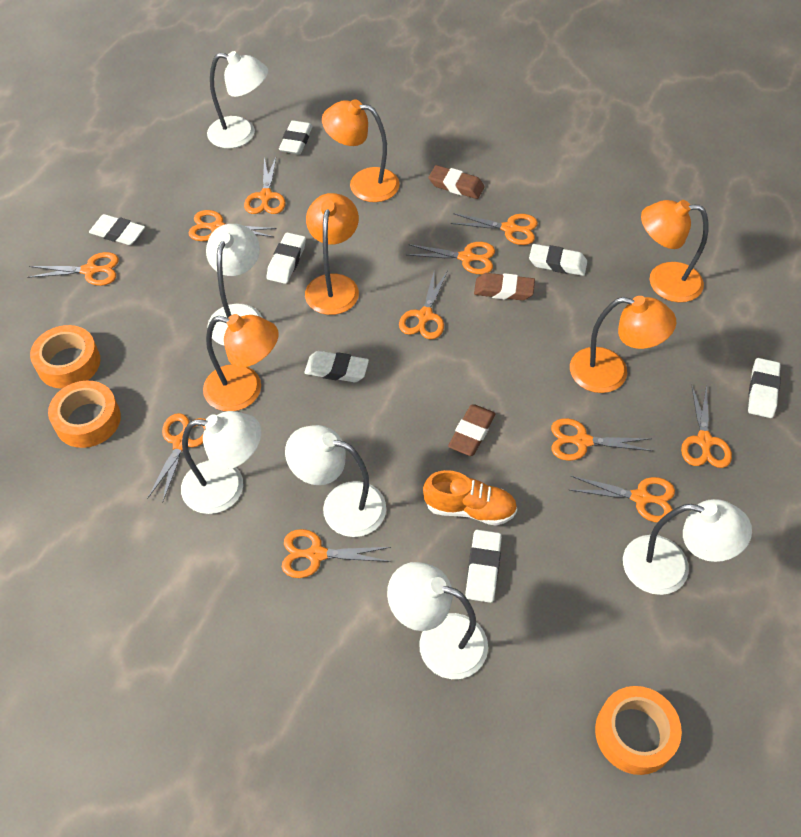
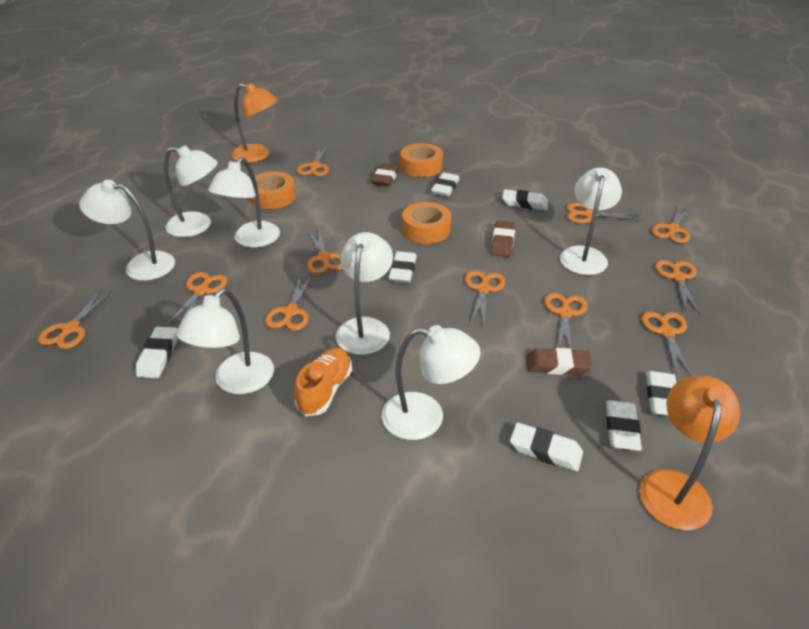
orange lamp: [203,314,279,411] [305,193,359,315] [322,99,400,202] [570,296,676,393] [641,200,709,302] = 5 -> [231,83,277,163] [640,375,740,530] = 2
white lamp: [181,411,261,514] [206,224,262,345] [207,51,268,148] [285,425,386,537] [387,562,488,679] [623,499,752,595] = 6 -> [79,180,175,281] [164,145,218,237] [176,288,274,394] [208,157,280,248] [335,232,393,355] [381,325,480,440] [560,168,622,275] = 7

